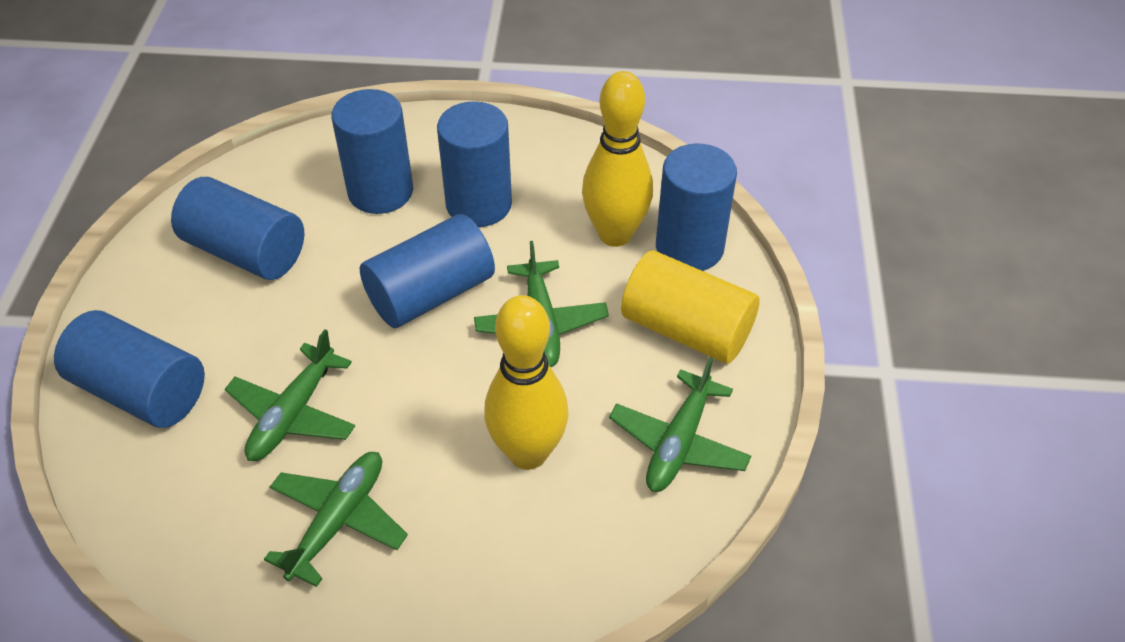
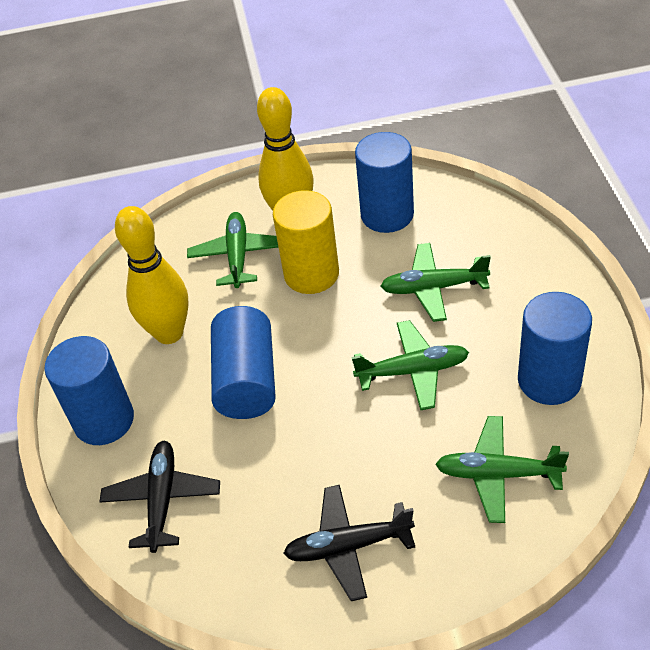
black plane: none = 0 -> [99,441,220,553] [283,485,415,601] = 2
blue cylinder: [54,310,205,428] [171,177,304,280] [331,89,413,214] [360,214,495,328] [437,101,512,227] [656,144,737,271] = 6 -> [44,336,134,445] [211,306,276,419] [355,132,414,233] [518,292,592,405] = 4

